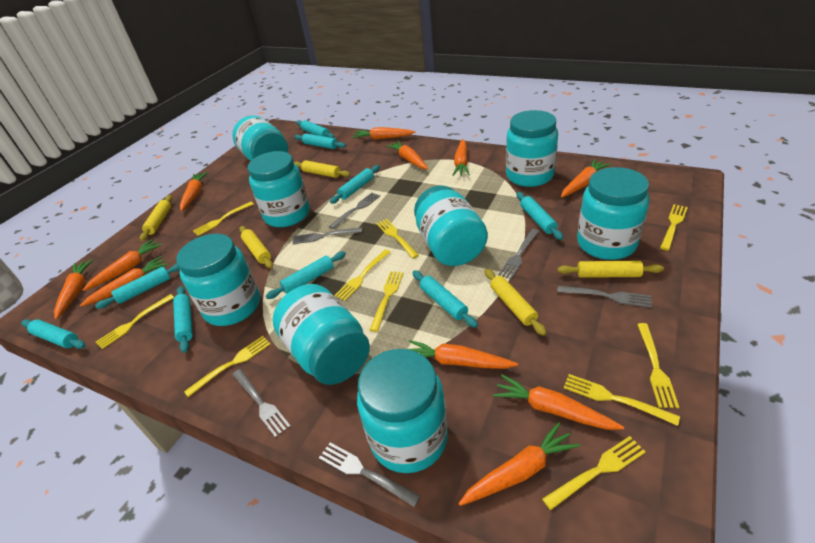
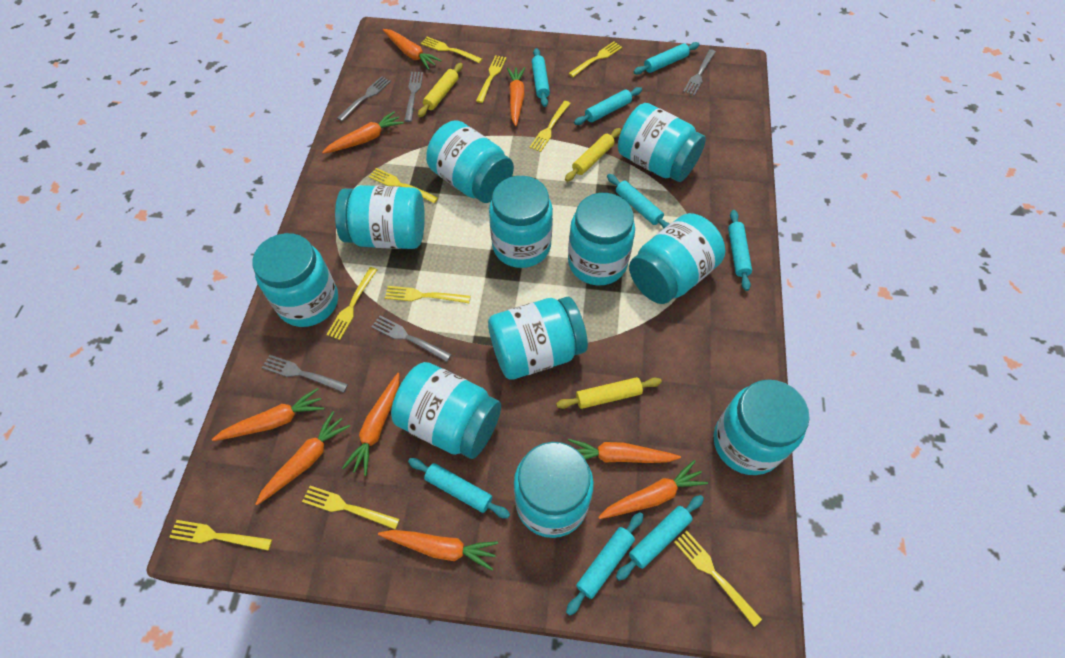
grey fork: [232,369,291,438] [292,227,362,244] [319,442,420,507] [329,193,380,229] [498,229,539,279] [557,286,652,308] = 6 -> [262,355,348,393] [337,76,391,121] [371,316,452,362] [404,72,423,122] [683,49,716,96] = 5
orange carrot: [54,259,93,320] [80,256,168,307] [83,239,162,291] [180,172,208,211] [352,127,416,140] [386,140,428,169] [407,340,518,369] [452,139,470,176] [458,422,580,506] [493,375,624,430] [561,159,611,198] = 11 -> [212,388,325,441] [255,411,350,505] [322,111,404,154] [342,373,399,476] [378,530,498,570] [382,29,442,70] [507,67,525,126] [568,439,681,463] [598,460,708,519] = 9
turquoise jar: [176,234,260,326] [232,115,288,161] [248,151,310,227] [272,284,370,385] [357,349,448,473] [414,186,488,266] [506,110,558,187] [577,167,649,260] = 8 -> [252,233,338,327] [335,185,425,249] [391,362,501,459] [426,120,514,203] [488,297,588,380] [489,176,553,268] [514,442,594,538] [568,193,635,286] [618,103,706,182] [629,213,725,304] [714,380,810,475] = 11
turquoise rolling pin: [21,319,86,349] [95,263,180,309] [173,286,193,353] [266,251,346,299] [294,133,346,149] [296,120,335,138] [330,165,380,204] [412,270,478,328] [516,192,563,240] = 9 -> [408,458,510,519] [532,48,550,107] [566,512,644,616] [574,87,642,125] [607,174,670,228] [616,495,704,581] [633,42,700,75] [728,210,752,291] = 8
yellow rolling pin: [140,195,172,241] [239,226,273,268] [294,160,350,178] [485,269,547,336] [558,261,664,278] = 5 -> [418,63,463,117] [556,377,662,409] [565,128,621,182] = 3

